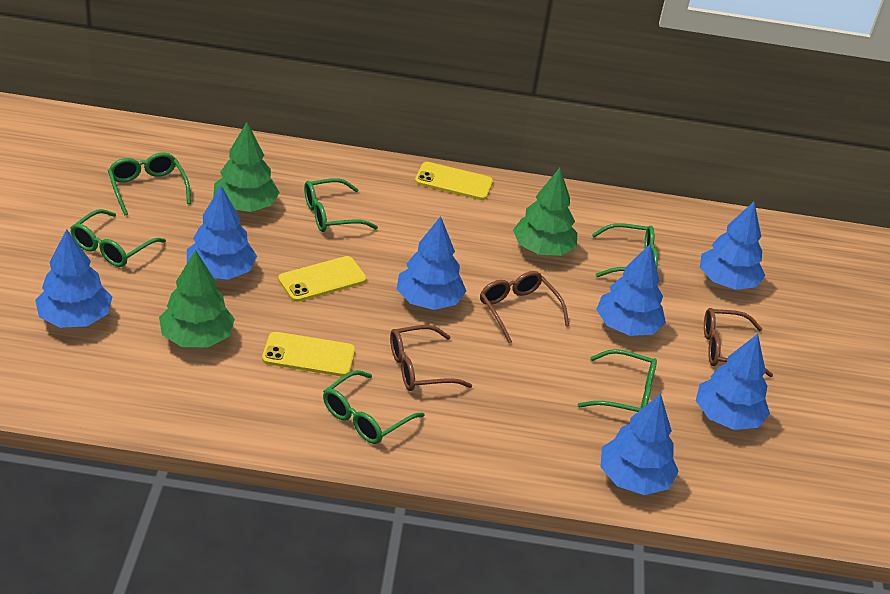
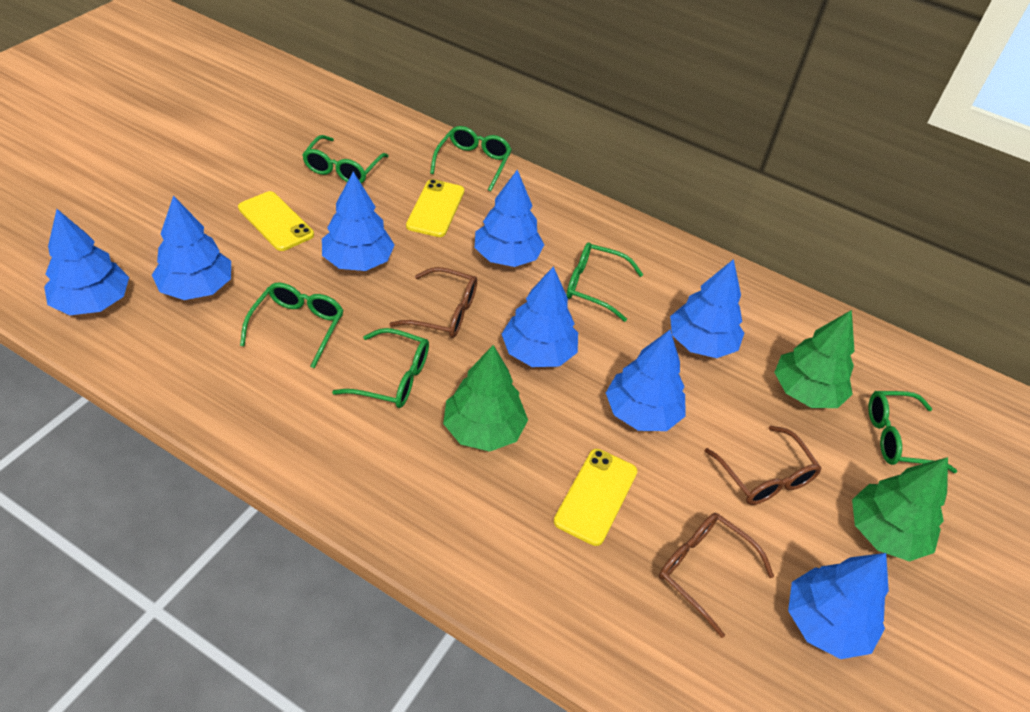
blue tree: [35,229,112,328] [187,186,257,280] [397,216,466,310] [596,244,666,336] [601,394,679,495] [696,334,770,430] [700,202,765,290] = 7 -> [44,209,129,315] [152,196,231,300] [322,172,395,271] [475,170,544,267] [502,266,578,367] [606,330,685,431] [670,259,744,358] [788,553,889,659] = 8

